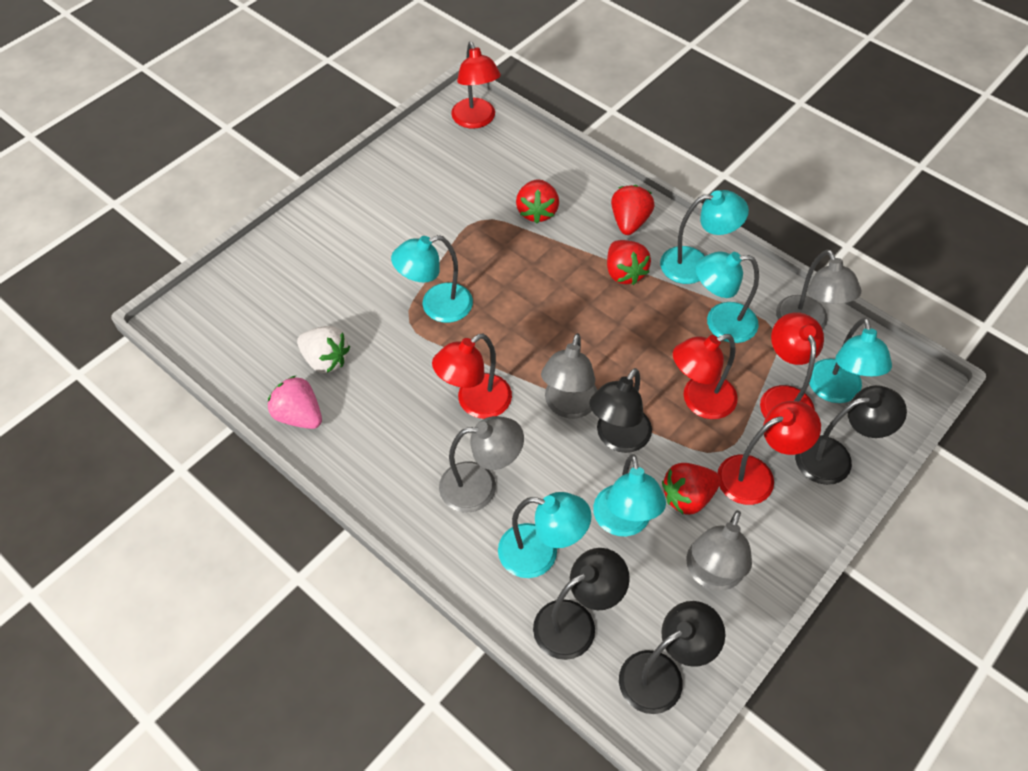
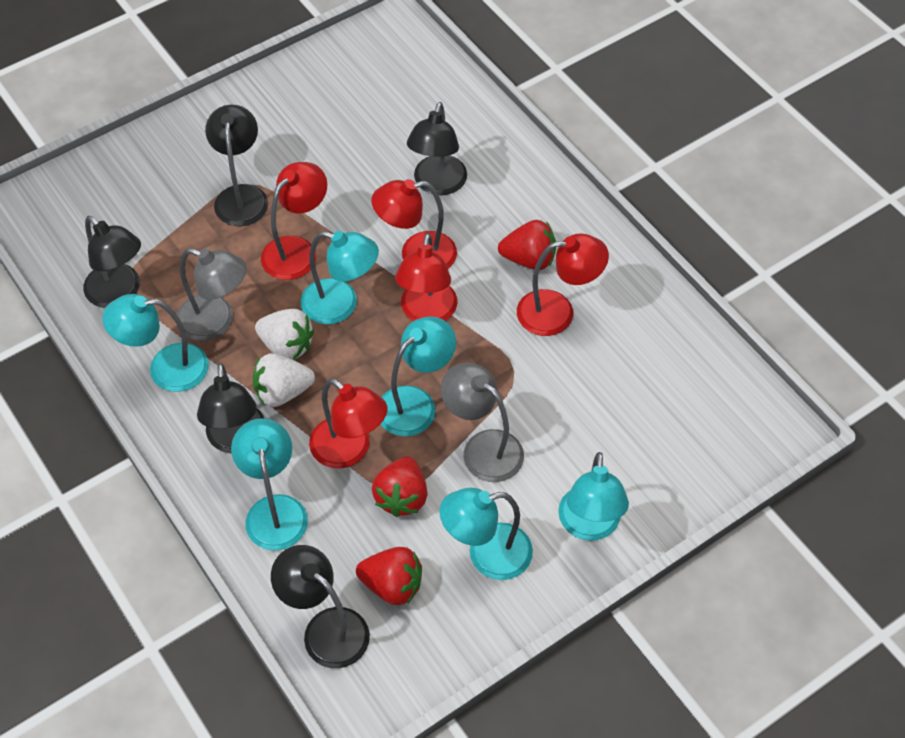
black lamp: [533,548,630,660] [589,368,652,453] [619,601,725,714] [795,385,907,485] = 4 -> [83,216,141,308] [197,363,265,453] [205,104,268,226] [271,545,370,668] [407,102,467,195] = 5
grey lamp: [439,416,524,512] [541,333,597,419] [686,510,752,591] [776,249,861,330] = 4 -> [176,248,247,341] [441,363,524,482] = 2
pink strawberry: [268,376,322,429] = 1 -> none = 0
red strawberry: [516,179,559,224] [607,240,651,285] [611,185,655,235] [662,463,721,515] = 4 -> [356,547,422,605] [372,456,427,517] [498,220,556,270] = 3
white strawberry: [297,326,350,373] = 1 -> [253,353,315,407] [255,309,314,360] = 2

